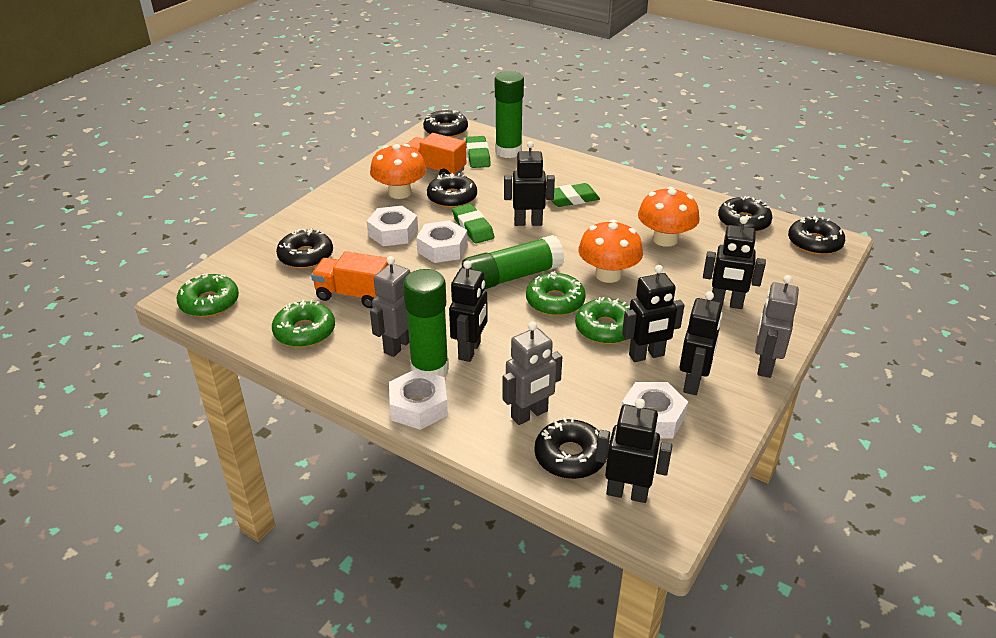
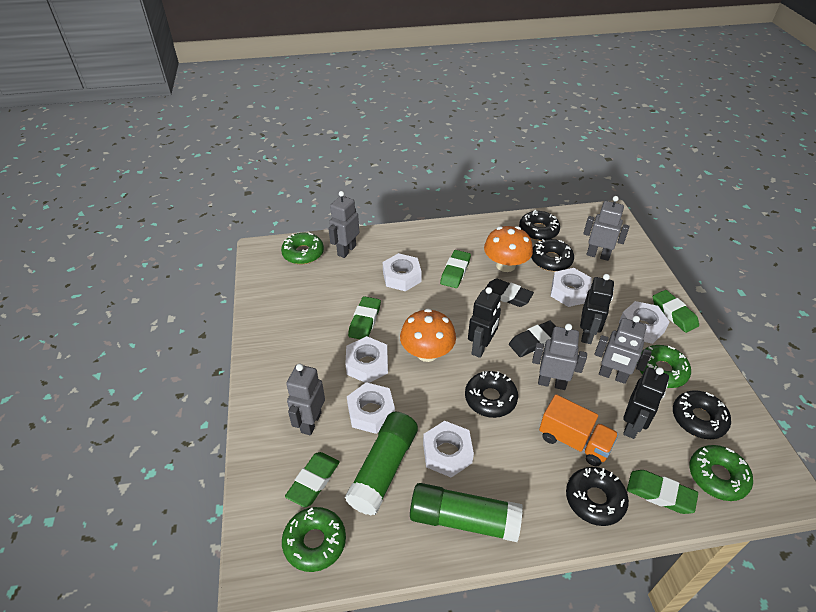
black donut: [276,228,333,269] [423,109,468,138] [427,172,477,208] [534,417,605,479] [718,196,773,232] [788,216,845,255] = 6 -> [465,371,518,418] [519,210,560,241] [531,239,574,272] [566,467,629,526] [673,390,731,439] = 5
black eraser: none = 0 -> [484,279,534,307] [509,321,556,357] = 2
black robot: [449,260,488,362] [504,141,555,226] [595,398,673,503] [622,265,685,362] [679,291,723,395] [703,216,766,309] = 6 -> [468,287,501,358] [580,274,614,344] [623,367,669,439] = 3
green eraser: [452,204,494,244] [466,136,491,168] [551,183,600,207] = 3 -> [285,452,340,507] [348,296,381,339] [440,250,471,288] [627,470,698,514] [653,290,699,333] = 5
green glue stick: [403,269,449,377] [462,235,565,289] [495,71,524,158] = 3 -> [345,412,418,515] [410,483,523,542] = 2
grey robot: [370,256,411,357] [502,321,562,425] [755,275,799,378] = 3 -> [286,364,325,435] [328,191,359,258] [532,324,587,390] [583,196,629,261] [595,316,652,384] = 5
orange mushroom: [370,144,426,199] [579,219,643,283] [638,187,700,247] = 3 -> [400,309,456,362] [484,226,533,272] = 2
orange truck: [311,251,388,308] [407,133,466,176] = 2 -> [539,394,619,467] = 1
white nut: [367,206,418,246] [389,369,448,430] [416,220,468,263] [621,382,688,438] = 4 -> [345,336,388,383] [347,382,395,434] [383,253,422,291] [423,421,474,478] [551,268,592,307] [619,301,670,344] = 6

